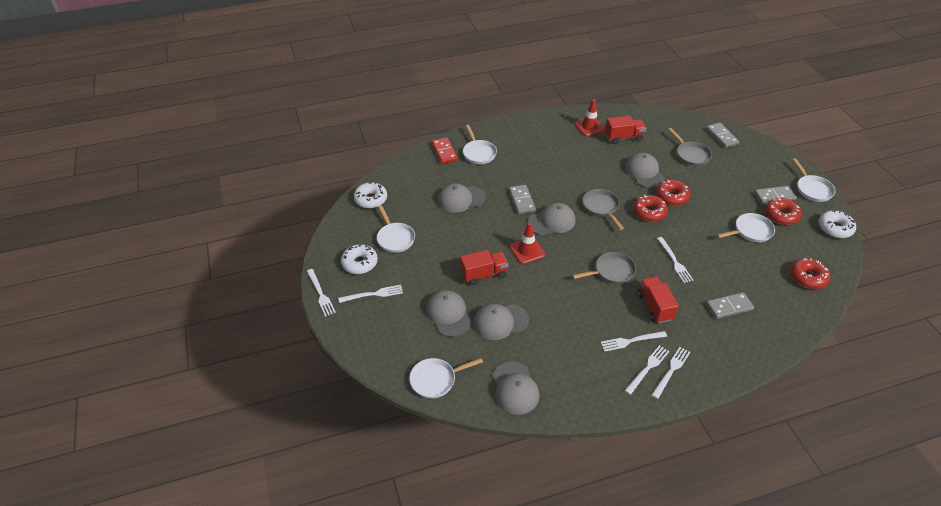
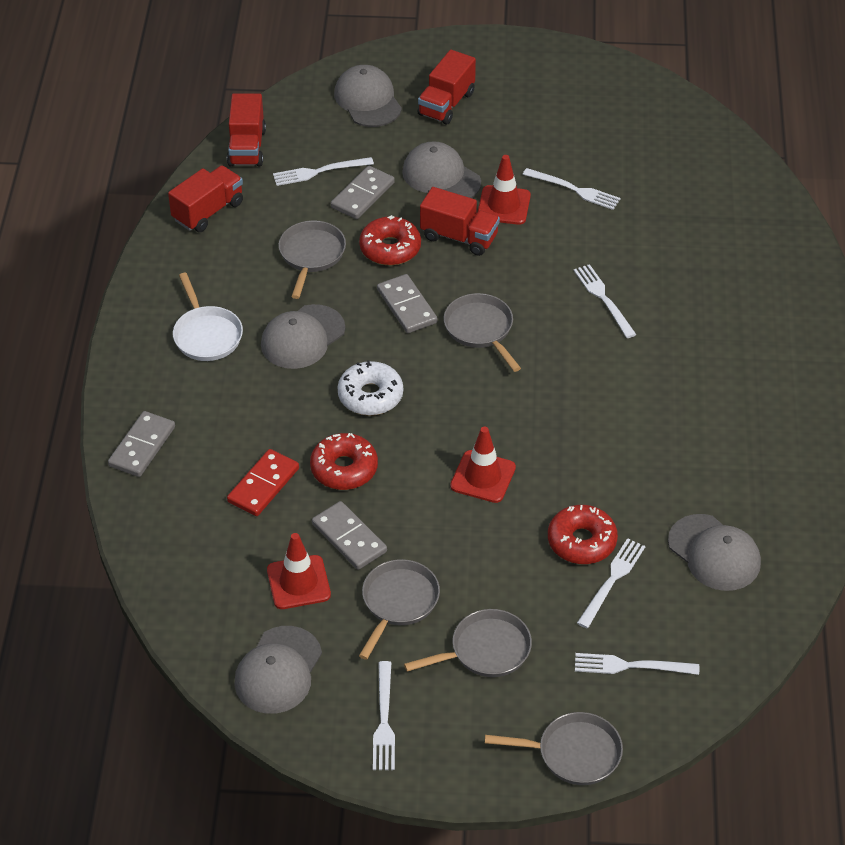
grey cap: [426,290,472,337] [438,183,486,213] [474,304,529,340] [493,362,539,415] [528,203,576,236] [625,153,665,188] = 6 -> [234,626,322,714] [261,304,345,369] [334,65,402,127] [402,141,481,198] [668,514,761,591] = 5
grey pan: [572,252,636,284] [583,189,624,230] [668,128,712,166] = 3 -> [279,220,346,299] [359,559,440,660] [404,609,532,677] [444,293,521,372] [485,712,623,785] = 5
red donut: [633,195,668,222] [656,179,690,206] [765,197,801,225] [791,258,830,289] = 4 -> [310,433,378,490] [359,215,421,265] [548,505,618,564] = 3
red traffic cone: [510,222,545,264] [575,99,605,136] = 2 -> [267,533,331,609] [450,427,516,503] [478,155,531,225] = 3
red truck: [460,250,508,286] [605,116,646,144] [638,277,679,323] = 3 -> [168,165,243,232] [227,93,266,167] [418,50,476,124] [420,187,500,256] = 4
white donut: [341,244,378,274] [354,182,387,208] [819,210,856,238] = 3 -> [337,360,403,416] = 1
white pan: [377,205,415,253] [409,358,483,399] [463,125,497,164] [717,213,775,242] [792,158,836,202] = 5 -> [173,273,243,361] = 1

